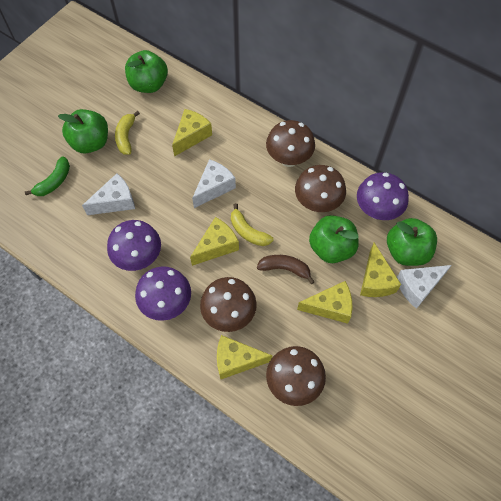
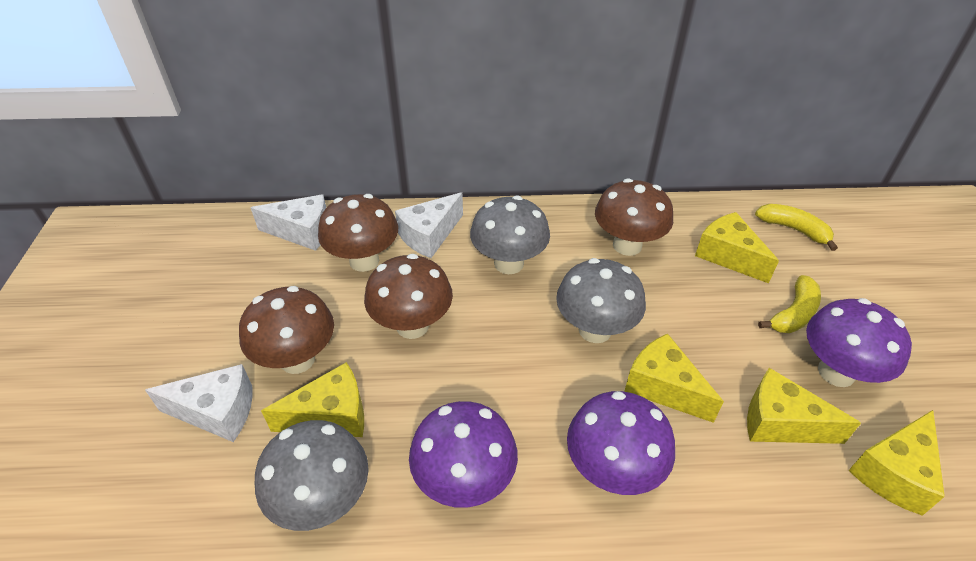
brown banana: [257,255,315,284] = 1 -> none = 0
green apple: [58,109,108,153] [125,50,168,93] [309,215,359,263] [387,218,437,266] = 4 -> none = 0
green banana: [25,156,70,196] = 1 -> none = 0
grey mushroom: none = 0 -> [255,420,369,531] [470,196,550,274] [556,258,646,343] = 3

